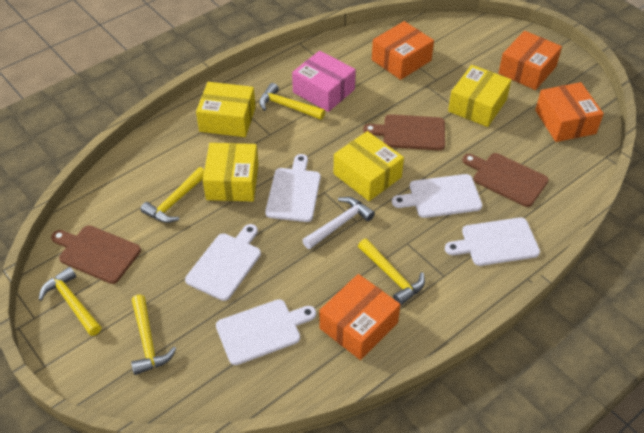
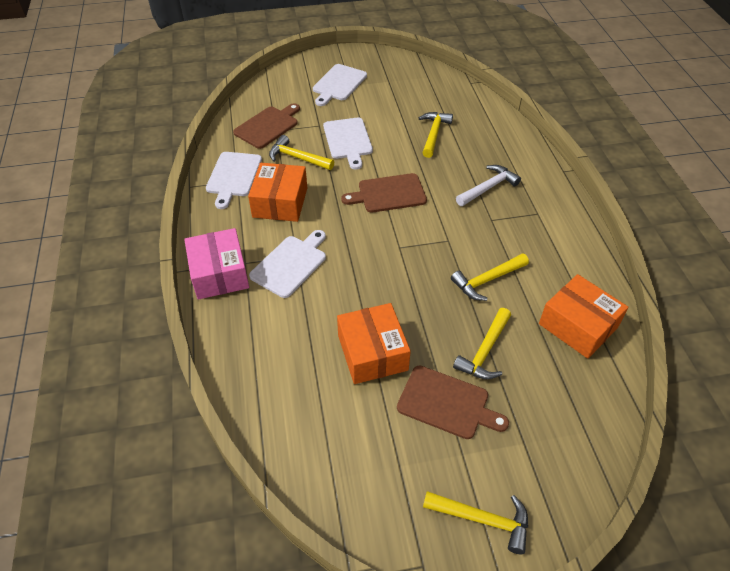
orange box: [319,274,401,360] [372,21,434,80] [499,31,562,90] [535,82,604,142] = 4 -> [248,163,307,222] [337,303,411,384] [539,274,629,359] = 3
white cutting board: [185,224,261,301] [216,299,316,365] [265,154,321,222] [392,174,483,218] [445,217,540,266] = 5 -> [206,152,262,209] [249,230,326,298] [313,64,367,106] [323,118,373,169] = 4
yellow box: [196,82,256,137] [203,143,258,202] [334,131,404,201] [448,65,511,127] = 4 -> none = 0

